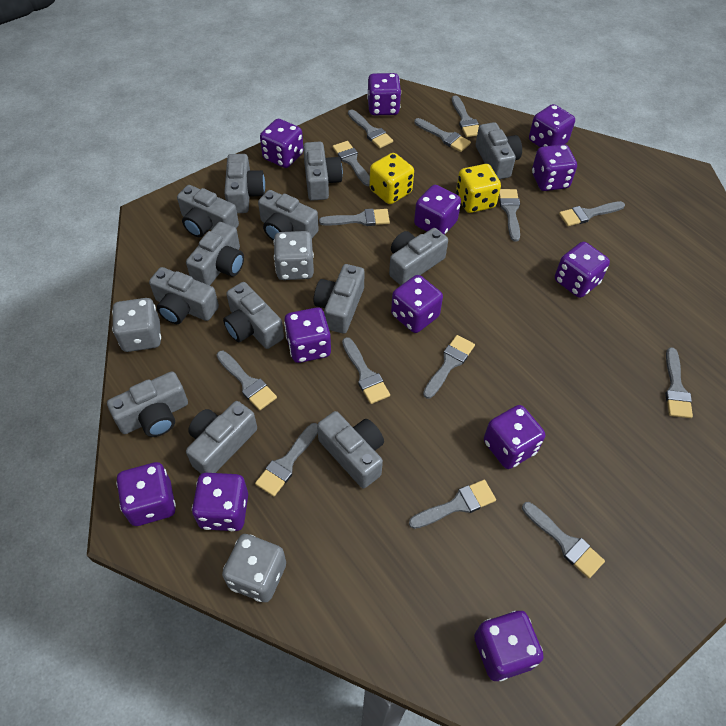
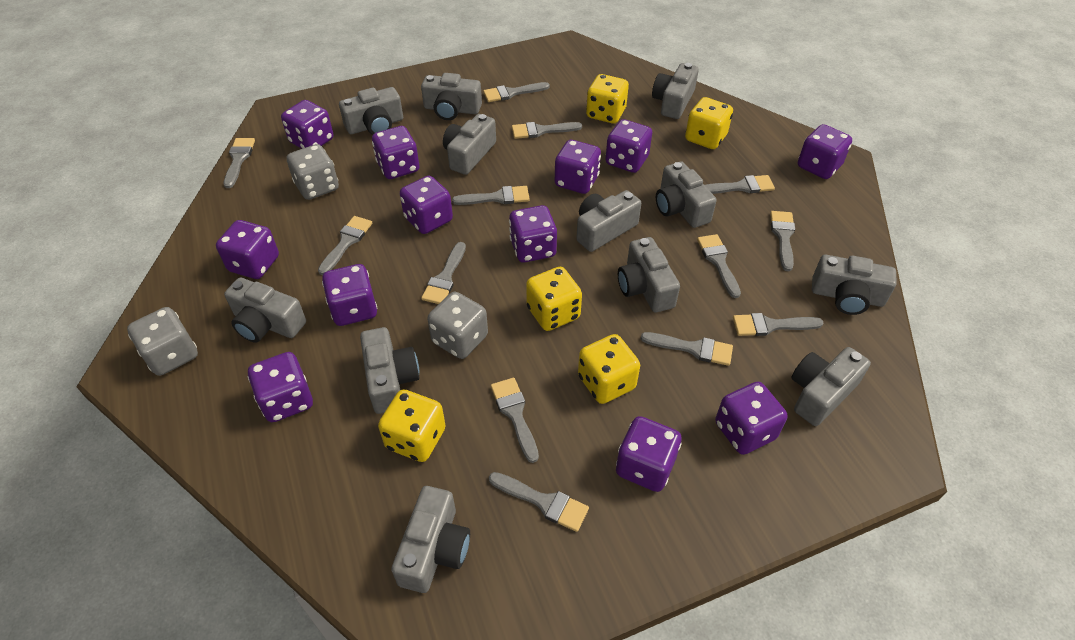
grey brush: [217,351,277,410] [255,423,318,497] [319,209,390,226] [332,141,370,186] [342,337,390,404] [348,109,393,148] [409,480,496,529] [414,118,471,152] [423,335,475,399] [452,95,479,137] [499,189,520,242] [522,502,605,578] [559,201,625,226] [665,347,693,418] = 14 -> [224,138,255,188] [318,216,372,275] [421,242,466,304] [452,186,530,205] [483,82,550,102] [489,472,589,532] [491,378,539,463] [512,122,582,139] [641,332,733,366] [697,234,741,298] [705,175,775,194] [733,313,823,336] [770,211,795,271] = 13
grey camera: [107,372,188,437] [149,267,219,324] [177,185,239,238] [186,222,244,285] [186,401,257,474] [223,282,284,349] [224,154,265,213] [258,190,319,241] [303,142,343,201] [314,264,365,334] [317,411,384,488] [389,228,448,286] [476,122,522,179] = 13 -> [224,278,306,343] [339,87,403,135] [360,327,419,414] [391,486,470,593] [421,73,482,120] [443,114,496,175] [576,190,641,252] [618,237,680,312] [652,63,699,119] [656,161,717,228] [792,347,871,426] [812,255,897,315] = 12
yellow dice: [369,153,414,204] [456,164,501,213] = 2 -> [378,390,446,462] [526,267,582,331] [578,334,640,404] [586,74,629,123] [685,97,733,149] = 5

